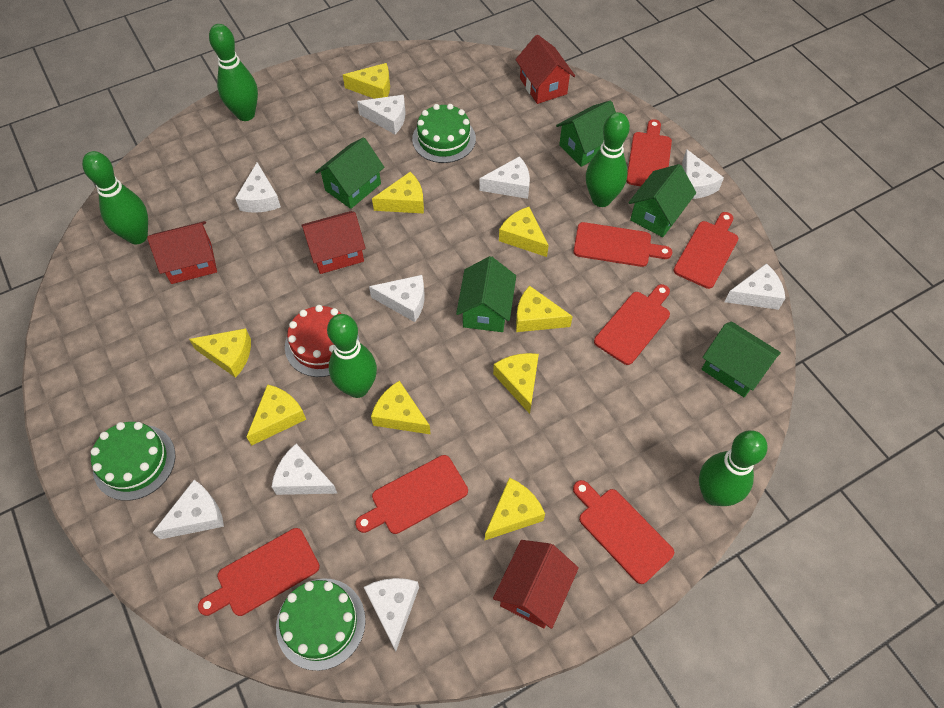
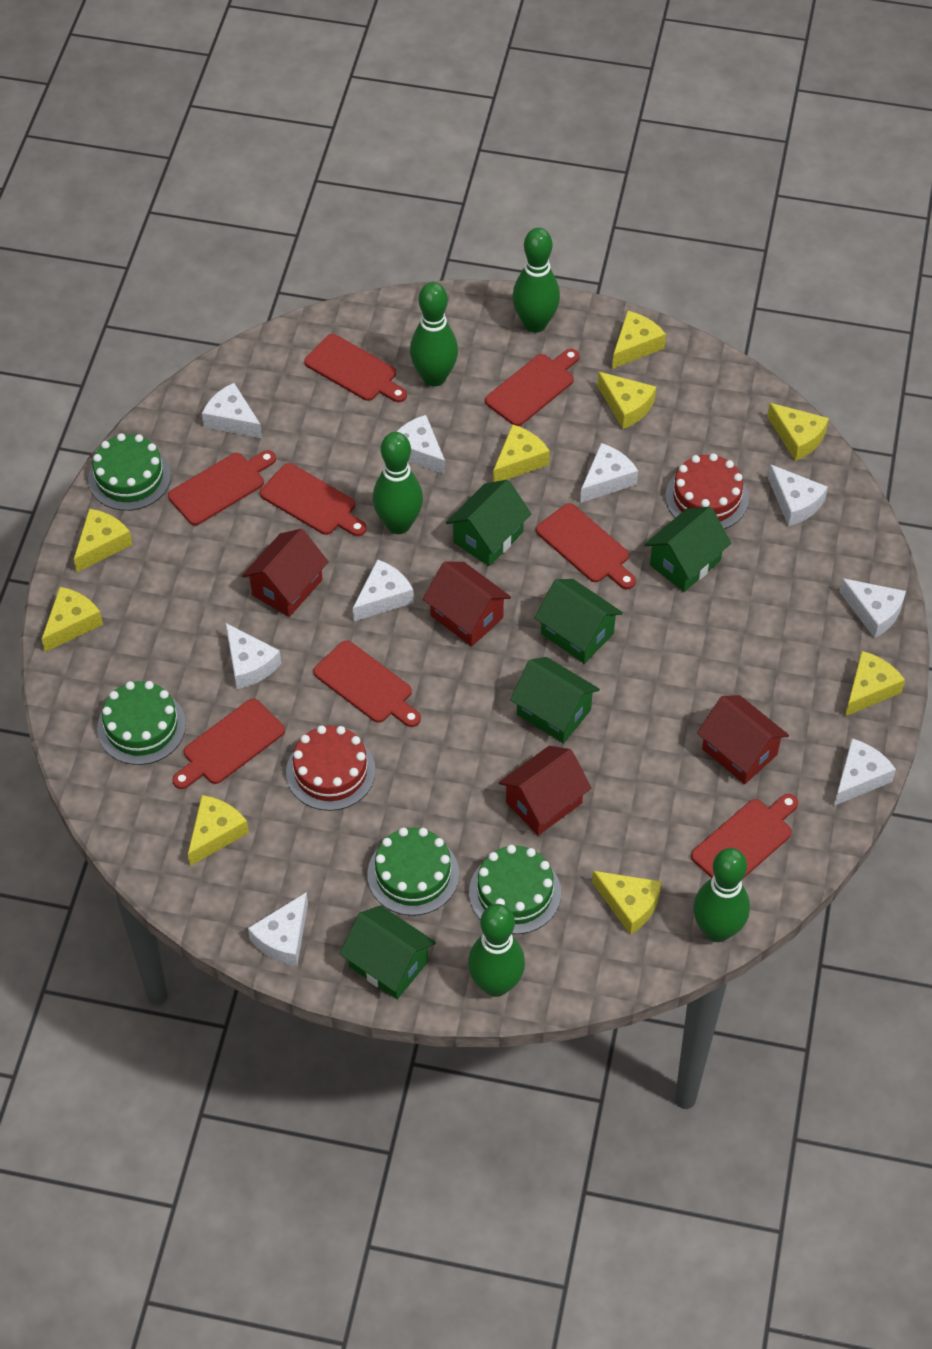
green cake: [91,422,175,501] [276,578,366,671] [412,104,476,163] = 3 -> [88,433,171,511] [97,681,186,765] [367,828,459,916] [469,845,561,934] = 4
red cake: [285,305,359,377] = 1 -> [286,725,376,811] [665,453,749,529] = 2
red cutting board: [198,528,320,616] [355,455,468,534] [573,480,674,584] [574,222,672,267] [594,284,670,365] [626,119,672,186] [673,212,738,289] = 7 -> [168,450,276,525] [172,699,285,789] [260,463,367,536] [304,334,407,402] [313,641,421,727] [485,349,579,426] [536,503,636,589] [691,794,798,878] = 8

